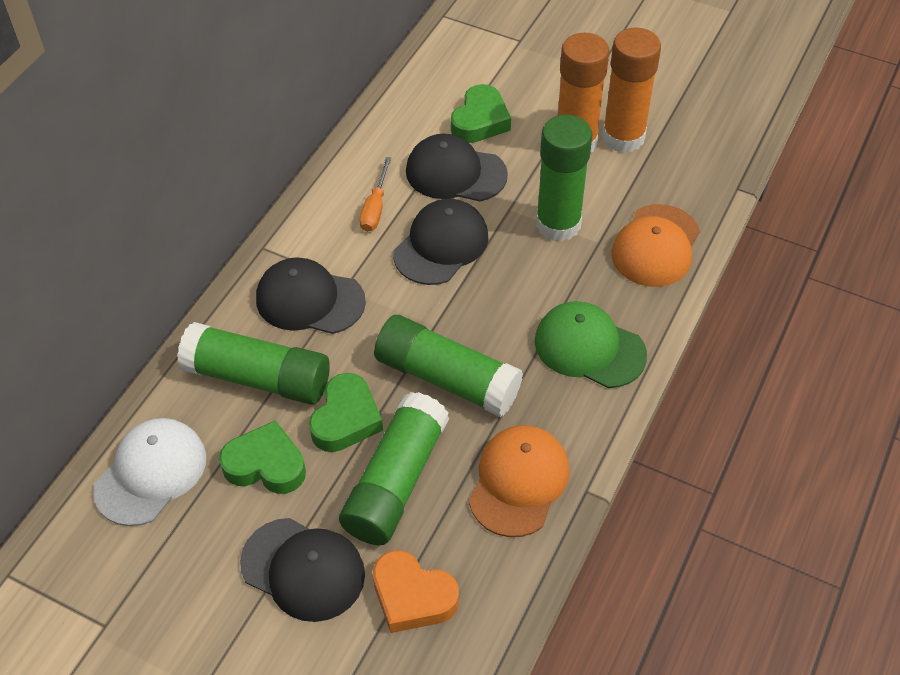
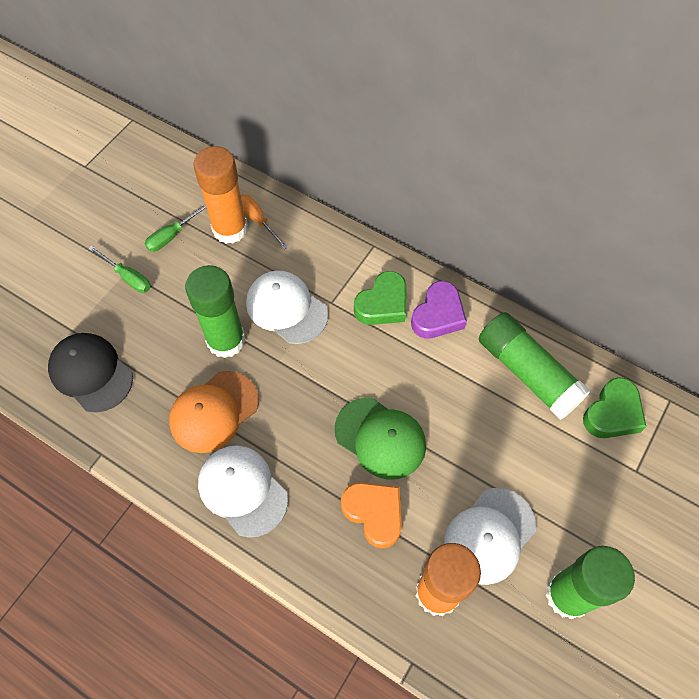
black cap: [240,518,365,622] [256,257,366,334] [393,199,489,285] [406,134,508,202] = 4 -> [48,333,133,413] = 1
green glue stick: [177,322,330,405] [339,392,449,545] [374,315,523,417] [536,115,593,241] = 4 -> [185,265,245,358] [479,312,591,420] [546,546,635,619] = 3
green heart: [219,420,306,494] [309,373,383,452] [451,84,511,143] = 3 -> [354,271,406,325] [583,377,646,438] = 2
green screwdriver: none = 0 -> [88,246,151,293] [145,204,206,252] = 2
orange cap: [469,425,570,537] [611,204,700,287] = 2 -> [169,371,259,453] = 1
purple heart: none = 0 -> [411,281,467,339] = 1
white cap: [93,418,206,526] = 1 -> [198,445,288,537] [246,271,328,344] [444,488,536,585] = 3

